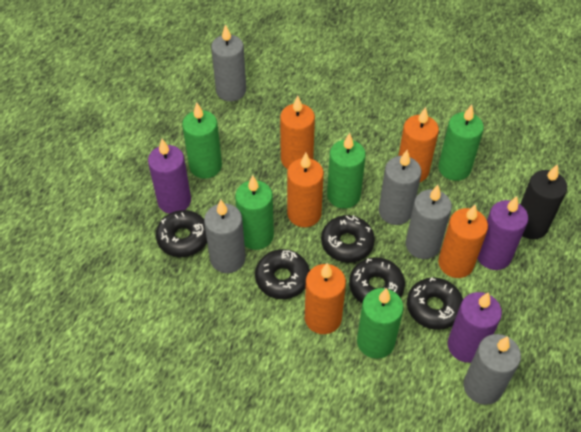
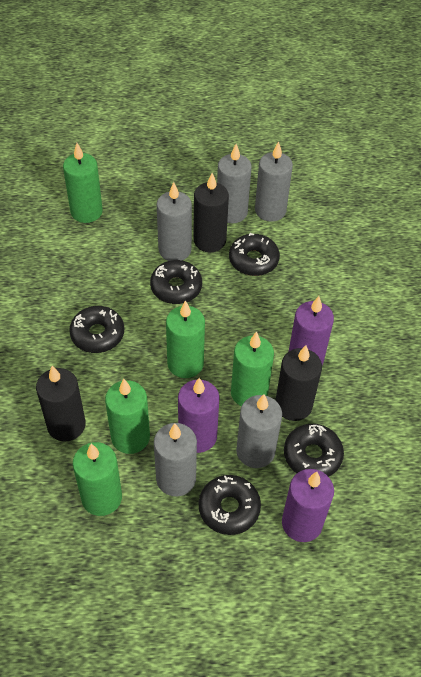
black candle: [520,164,567,239] = 1 -> [36,366,86,442] [194,173,229,252] [275,345,322,421] = 3
orange candle: [280,96,315,169] [287,153,324,227] [305,263,346,334] [398,107,439,182] [438,205,488,278] = 5 -> none = 0

